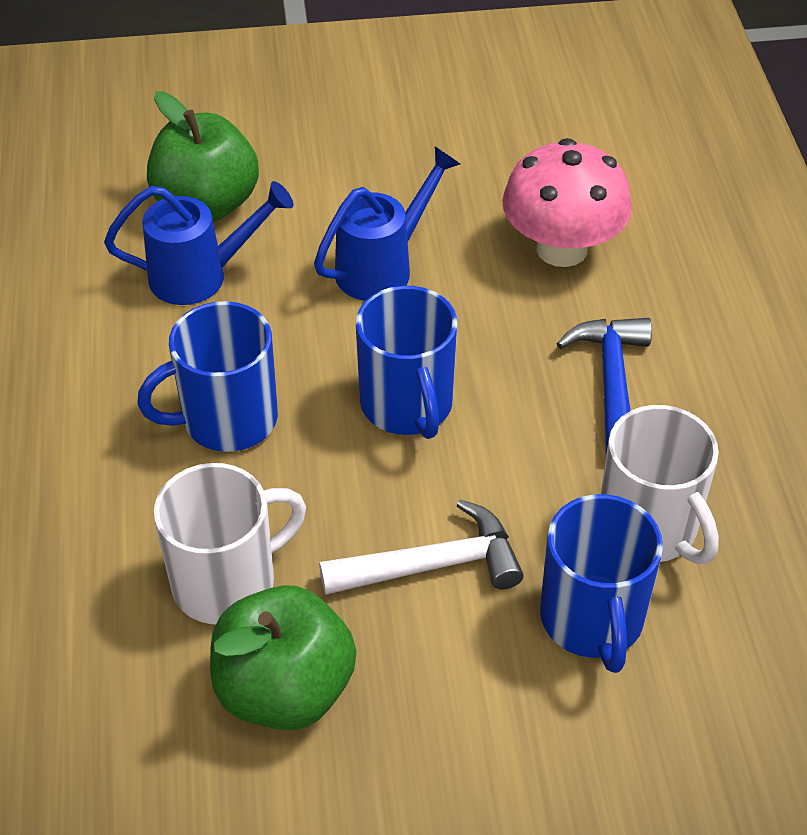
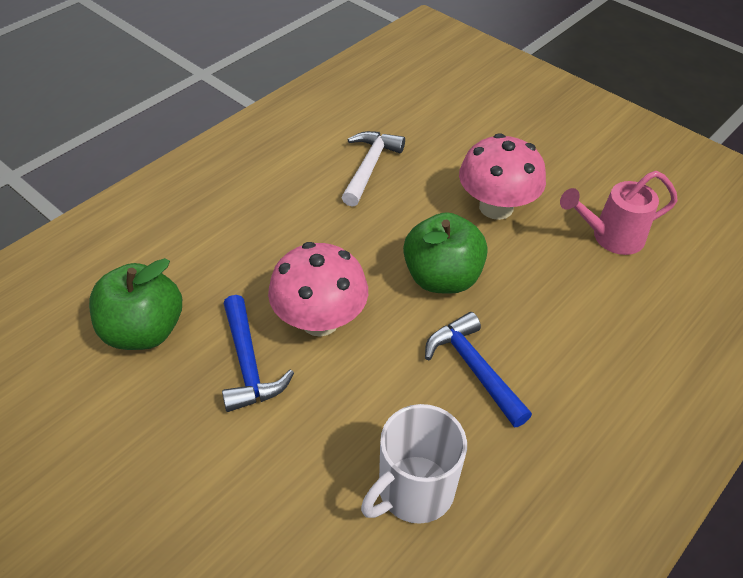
blue hammer: [557,318,652,454] = 1 -> [222,295,294,412] [425,312,532,428] = 2
blue mug: [137,301,278,452] [356,286,457,439] [540,494,663,673] = 3 -> none = 0
blue watering can: [104,181,294,305] [314,146,460,301] = 2 -> none = 0
pink mushroom: [502,138,632,267] = 1 -> [268,242,368,337] [459,133,546,220] = 2
pink watering can: none = 0 -> [560,171,678,255] = 1
white mug: [154,463,306,624] [601,405,719,564] = 2 -> [361,404,467,524] = 1

